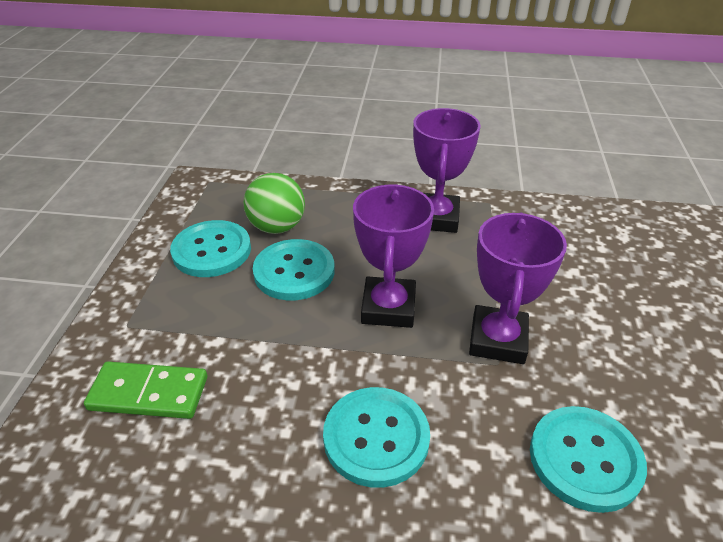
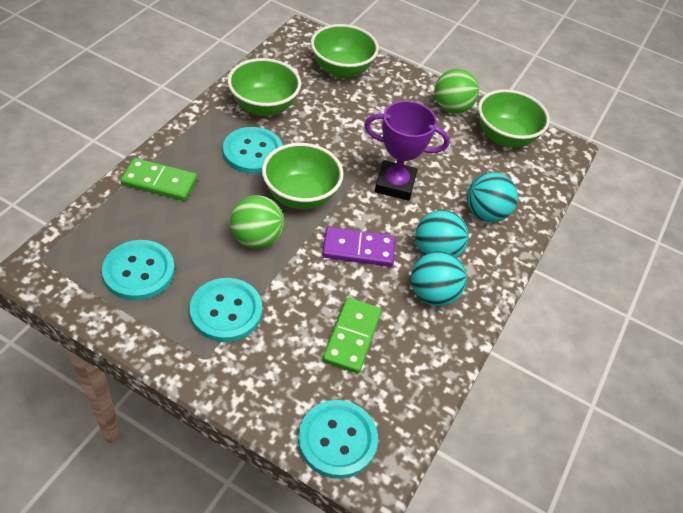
green ball: [243,173,305,234] = 1 -> [230,195,284,249] [434,69,479,114] = 2
green bowl: none = 0 -> [227,58,301,116] [262,143,343,210] [311,24,379,78] [478,89,550,147] = 4
green domino: [84,361,207,419] = 1 -> [120,158,197,201] [322,297,382,374] = 2
purple domino: none = 0 -> [322,227,395,267] = 1
purple trophy: [353,184,434,328] [413,108,481,233] [469,212,567,364] = 3 -> [364,101,449,201] = 1
turquoise ball: none = 0 -> [411,251,467,306] [415,210,469,258] [467,172,518,222] = 3

